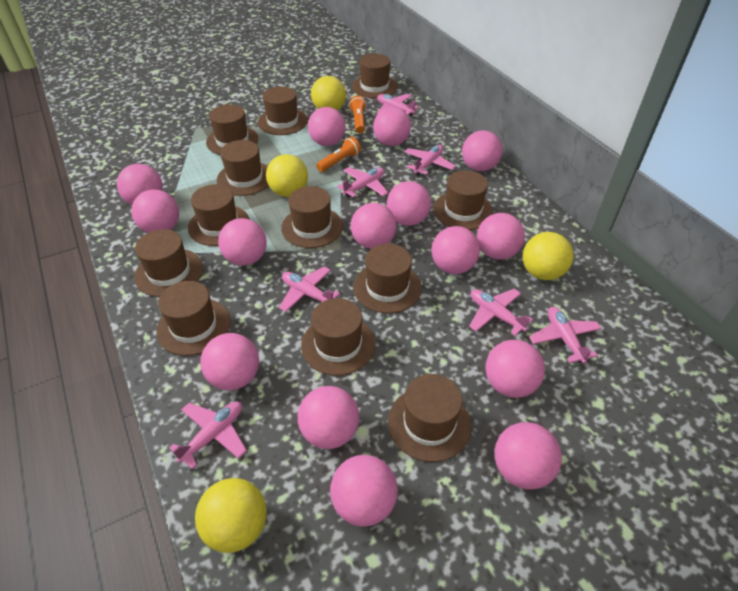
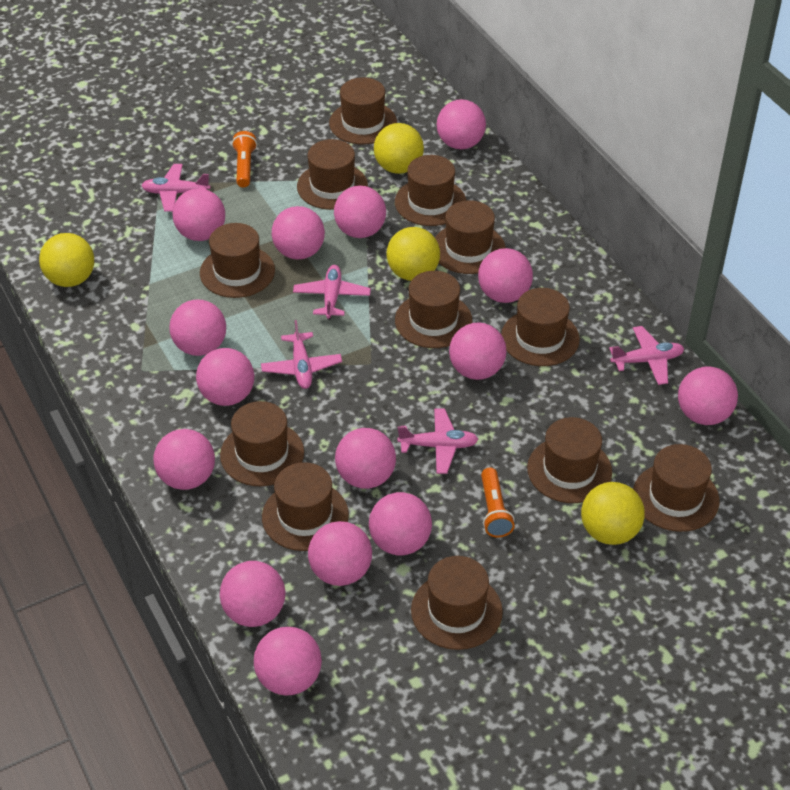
pink plane: [169,401,247,469] [279,266,340,312] [337,167,388,197] [377,94,419,117] [404,145,456,176] [469,289,533,336] [529,307,602,364] = 7 -> [141,164,210,212] [261,320,342,389] [293,265,371,319] [398,408,478,474] [609,326,684,385] = 5

